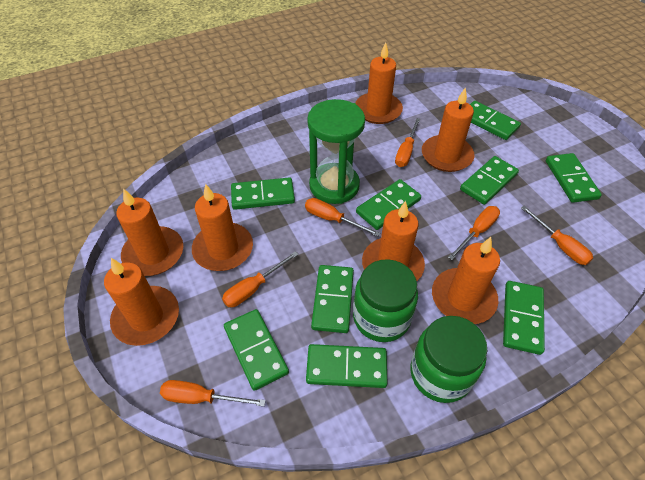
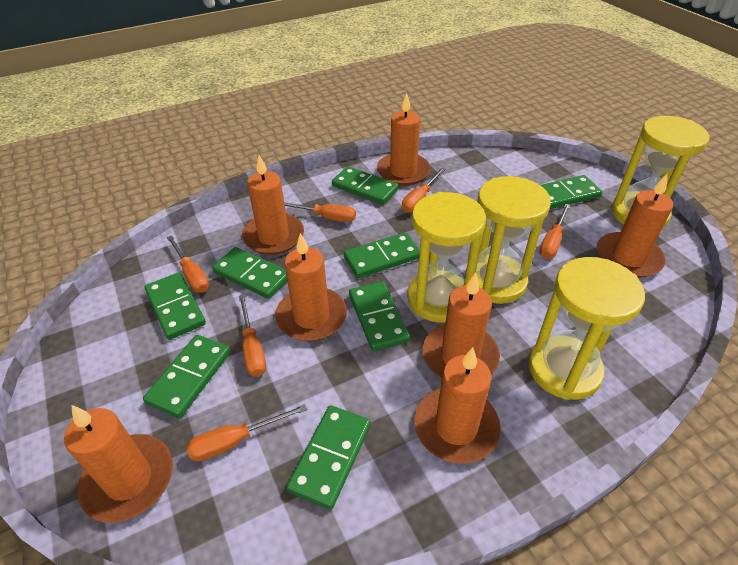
green domino: [224,309,289,391] [231,177,295,210] [306,344,387,388] [311,265,354,333] [356,179,421,230] [460,156,519,205] [470,101,521,140] [503,281,545,355] [546,153,602,203] = 9 -> [143,335,231,418] [145,273,206,340] [212,247,287,299] [286,405,371,510] [332,166,399,205] [344,232,420,278] [349,281,410,351] [540,175,602,209] = 8
green hourglass: [307,99,365,204] = 1 -> none = 0
green jar: [353,259,418,342] [410,316,487,403] = 2 -> none = 0
yellow hourglass: none = 0 -> [407,192,486,323] [465,176,551,304] [528,257,645,400] [611,116,710,228] = 4

